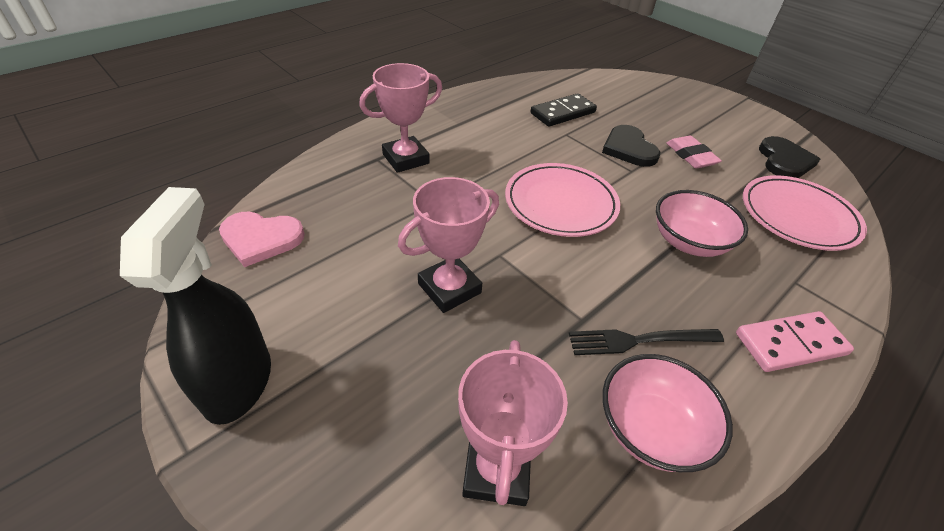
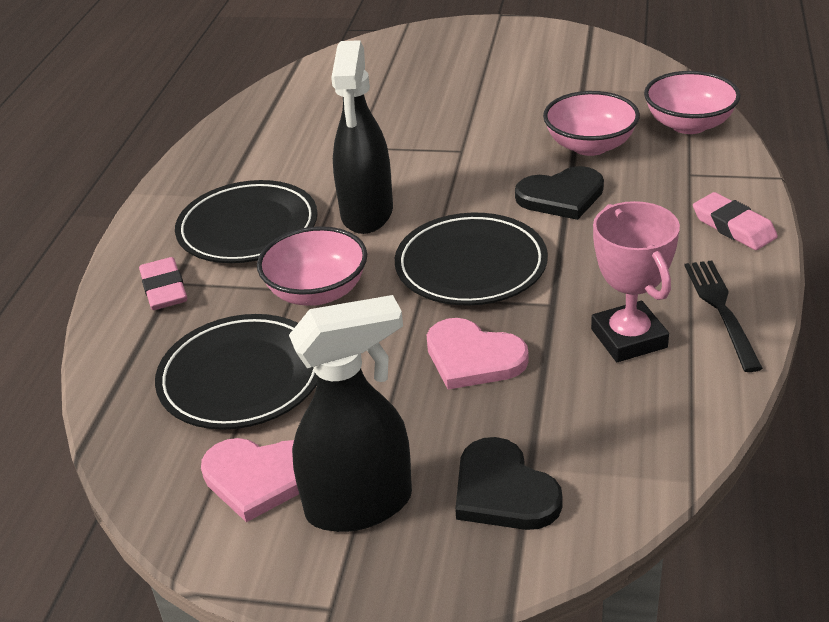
black domino: [530,93,597,127] = 1 -> none = 0
black plate: none = 0 -> [155,314,317,430] [175,180,318,263] [395,213,548,306] = 3
black spray bottle: [120,187,271,425] = 1 -> [289,295,412,532] [331,40,393,234] = 2
pink bowl: [602,354,733,472] [656,190,748,257] = 2 -> [257,226,367,306] [543,91,640,156] [644,71,741,134] = 3
pink domino: [736,311,854,372] = 1 -> none = 0
pink eraser: [666,136,722,168] = 1 -> [139,257,187,310] [693,192,778,250] = 2
pink heart: [219,212,305,267] = 1 -> [201,438,299,522] [427,318,529,390] = 2
pink plate: [505,163,620,237] [743,175,867,251] = 2 -> none = 0
pink trophy: [359,63,442,173] [398,177,499,313] [458,340,568,506] = 3 -> [591,201,680,362] = 1

